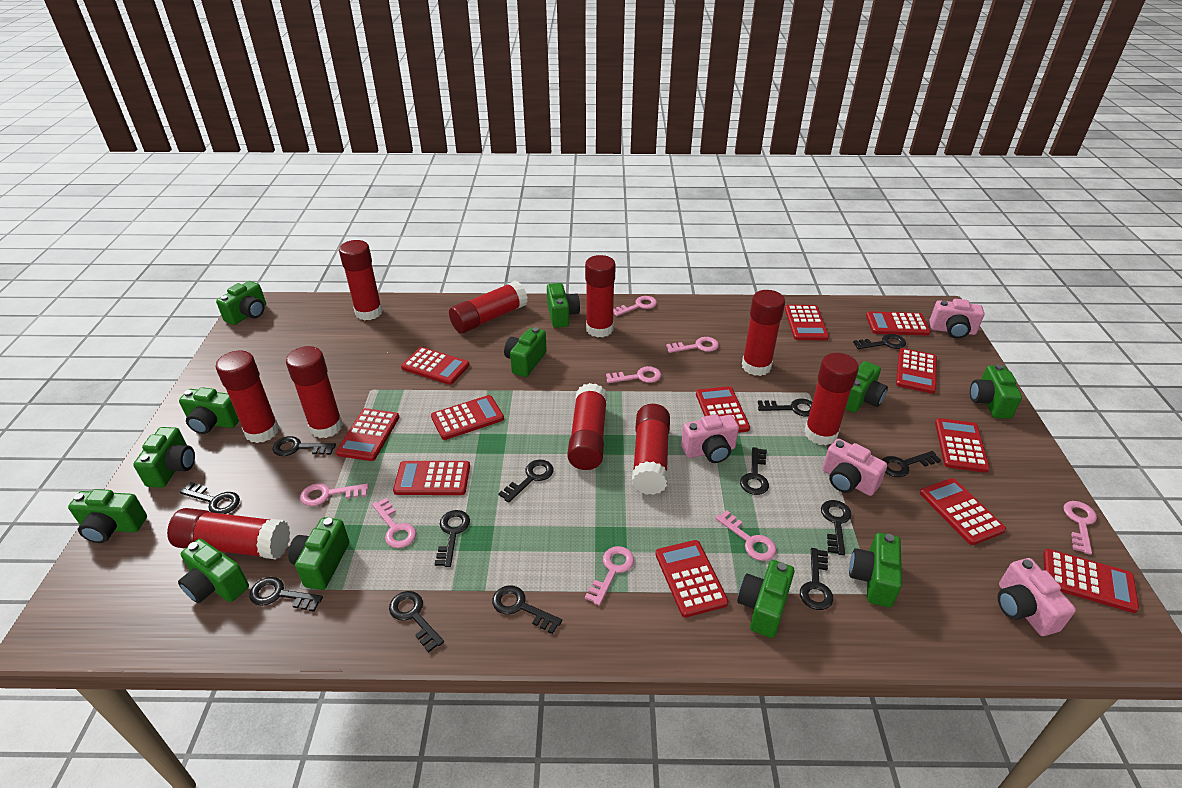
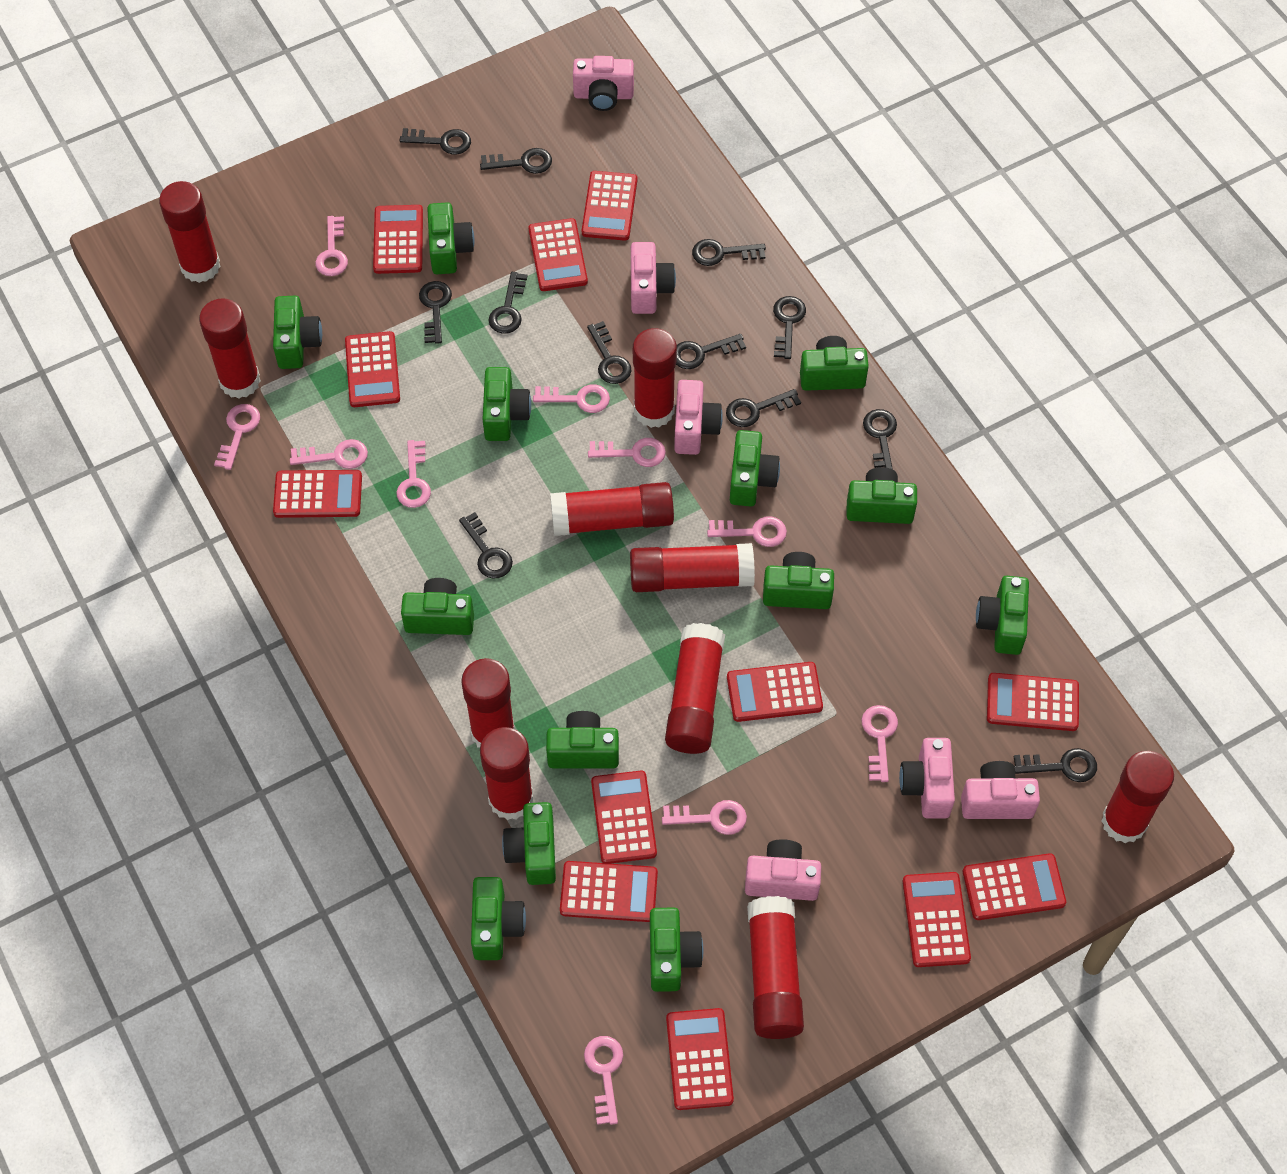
black key: [180,482,240,514] [249,577,323,612] [272,436,336,456] [389,591,444,653] [435,510,470,567] [492,585,562,634] [498,460,553,503] [740,447,769,495] [758,398,812,416] [800,548,834,610] [821,500,852,555] [853,334,906,349] [882,451,941,477] = 13 -> [399,128,471,155] [419,281,452,344] [459,512,513,579] [480,148,552,174] [488,272,527,334] [587,321,631,384] [676,334,746,369] [692,239,766,266] [726,389,801,427] [773,296,806,359] [863,409,897,469] [1013,748,1097,782] = 12
green camera: [68,489,147,543] [133,427,195,488] [178,539,249,603] [179,387,239,434] [216,281,266,325] [288,517,349,590] [504,327,547,377] [547,283,580,328] [737,560,795,638] [846,361,888,413] [849,533,902,607] [970,364,1022,419] = 12 -> [273,296,322,369] [401,578,474,635] [427,202,475,274] [471,877,526,960] [483,367,531,441] [502,802,556,885] [546,711,619,768] [650,908,703,992] [730,430,780,507] [763,552,834,609] [800,336,869,391] [846,467,917,524] [976,576,1029,655] = 13
pink camera: [681,414,739,463] [822,439,887,496] [929,299,984,339] [998,558,1076,636] = 4 -> [573,56,634,111] [631,242,676,314] [674,380,723,455] [745,839,821,901] [899,738,955,819] [961,761,1040,819] = 6
pink key: [300,483,368,506] [372,498,416,548] [585,546,634,606] [606,366,661,383] [613,296,657,316] [666,337,719,353] [716,510,777,561] [1064,501,1097,555] = 8 -> [214,404,260,470] [290,439,368,469] [315,216,348,276] [396,440,431,508] [533,384,610,413] [584,1036,623,1125] [588,438,666,467] [662,800,747,835] [707,516,787,547] [861,705,898,782] = 10

